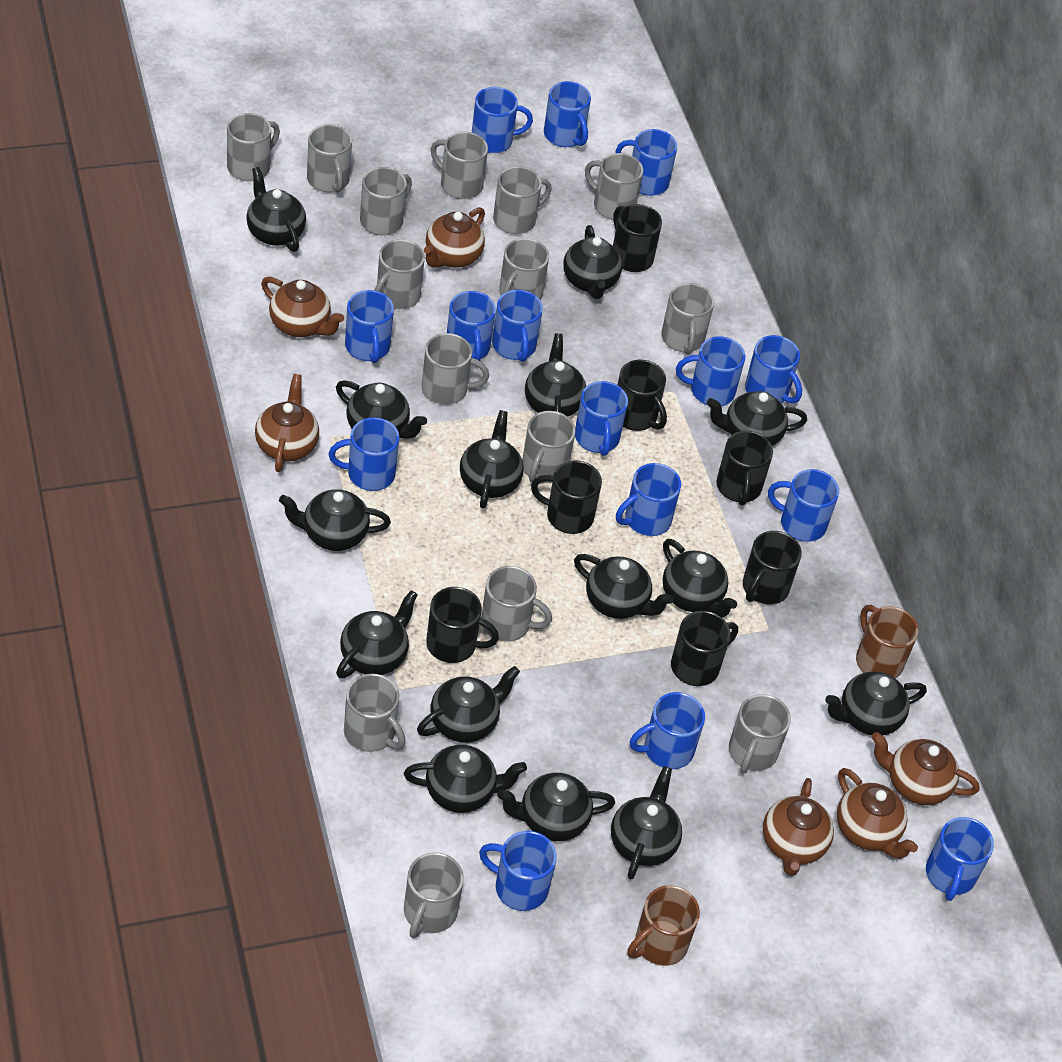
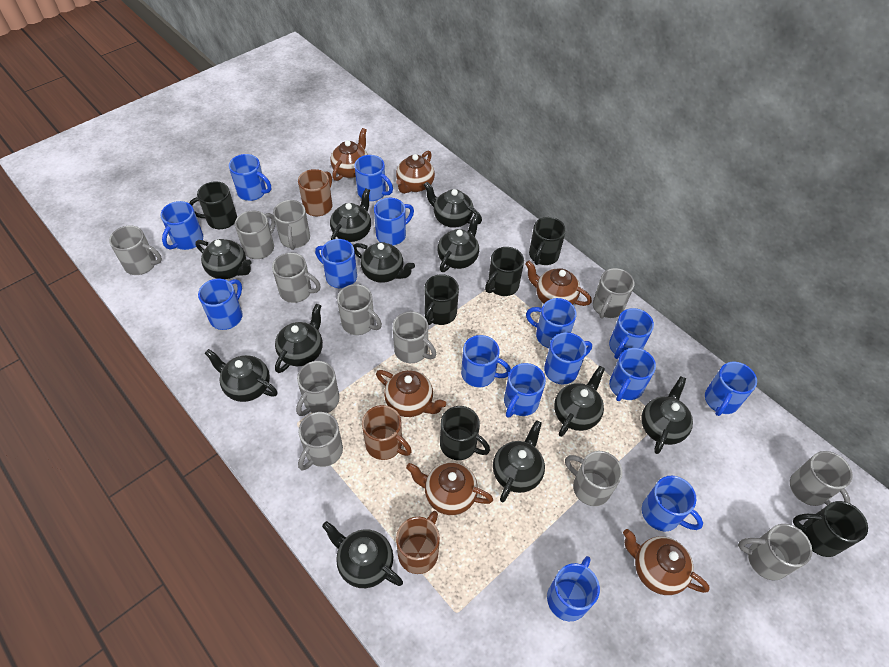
black mug: [426,587,499,663] [531,461,602,534] [613,204,662,272] [618,360,667,431] [671,611,738,686] [717,431,773,506] [743,531,802,605] = 7 -> [189,181,237,229] [425,274,459,325] [440,406,490,460] [485,247,524,296] [529,217,566,265] [793,501,868,557] = 6
black teapot: [246,167,306,252] [279,489,391,551] [336,380,427,438] [336,590,418,678] [404,745,527,813] [417,666,520,743] [460,410,524,508] [497,772,615,841] [525,333,586,417] [563,225,622,299] [574,554,674,619] [611,766,682,879] [663,539,737,618] [707,391,807,446] [825,671,927,735] = 15 -> [195,239,252,279] [205,349,278,402] [275,304,323,373] [322,521,403,588] [330,188,371,242] [353,242,415,283] [424,182,482,228] [437,214,479,272] [493,420,545,503] [554,366,605,437] [641,376,693,454] = 11
brown mug: [627,885,700,966] [856,605,918,678] = 2 -> [298,169,332,216] [362,405,412,460] [396,511,440,574] = 3
grey mug: [227,113,280,181] [307,124,352,193] [344,673,406,752] [360,167,412,236] [374,239,425,309] [404,852,464,938] [422,333,489,405] [431,132,488,199] [481,566,552,642] [493,166,552,234] [499,238,549,300] [522,411,575,483] [585,153,643,220] [661,283,714,354] [729,694,791,774] = 15 -> [109,225,162,275] [235,210,276,259] [272,253,321,303] [273,200,310,250] [296,361,340,416] [298,412,343,470] [337,284,382,335] [393,311,436,363] [565,451,623,506] [593,268,635,318] [738,524,812,581] [790,451,852,506] = 12

